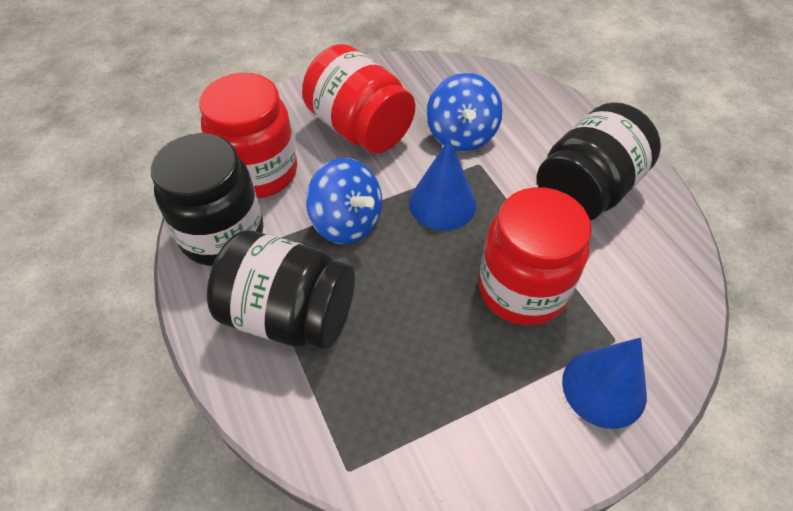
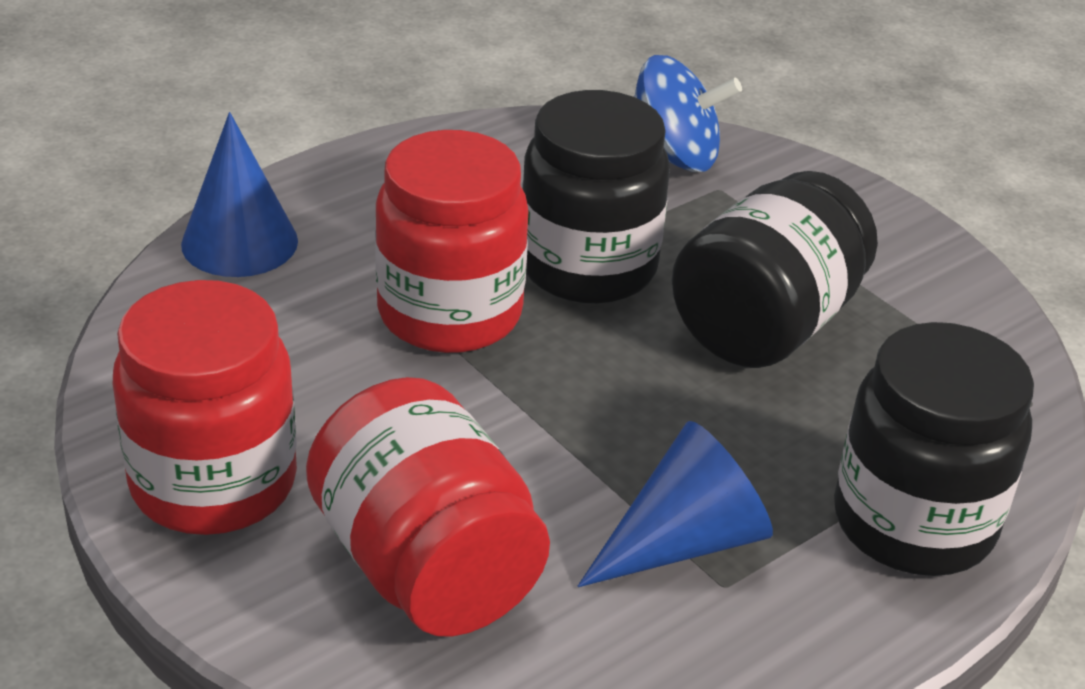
blue spinning top: [306,158,382,244] [427,73,503,151] = 2 -> [634,55,742,172] = 1

